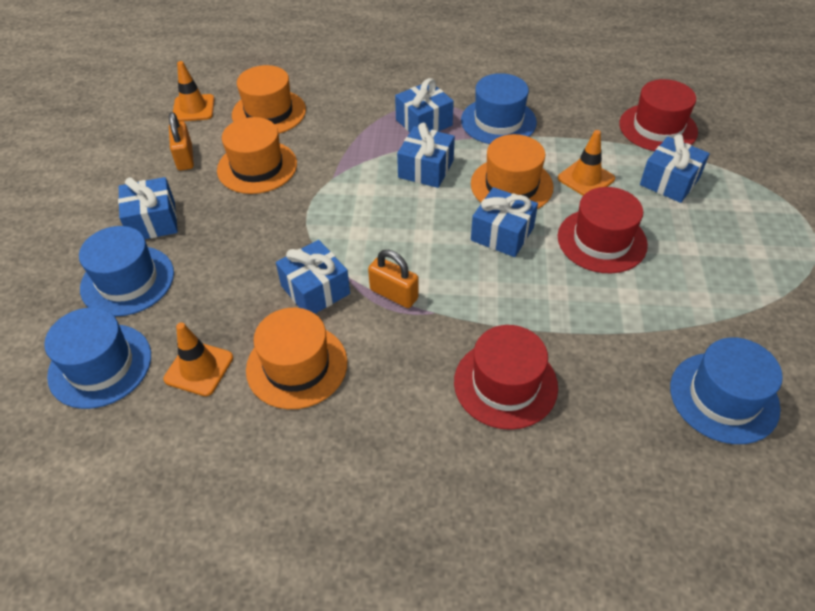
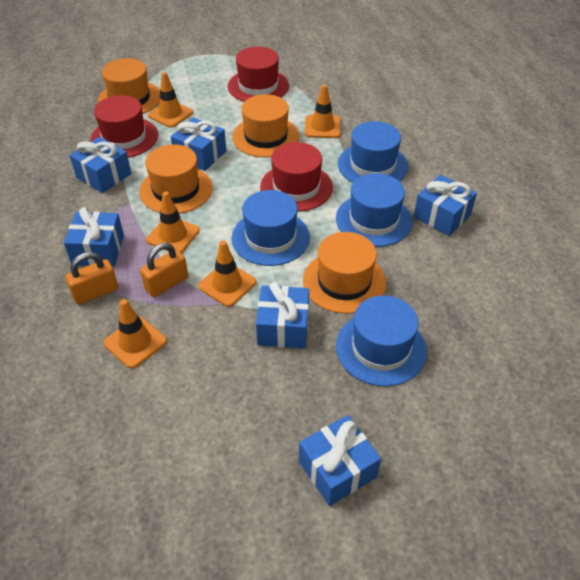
orange traffic cone: [164,322,233,396] [173,61,214,122] [558,130,615,196] = 3 -> [104,299,167,369] [146,191,200,253] [148,72,193,128] [198,240,256,307] [305,84,341,138] = 5

